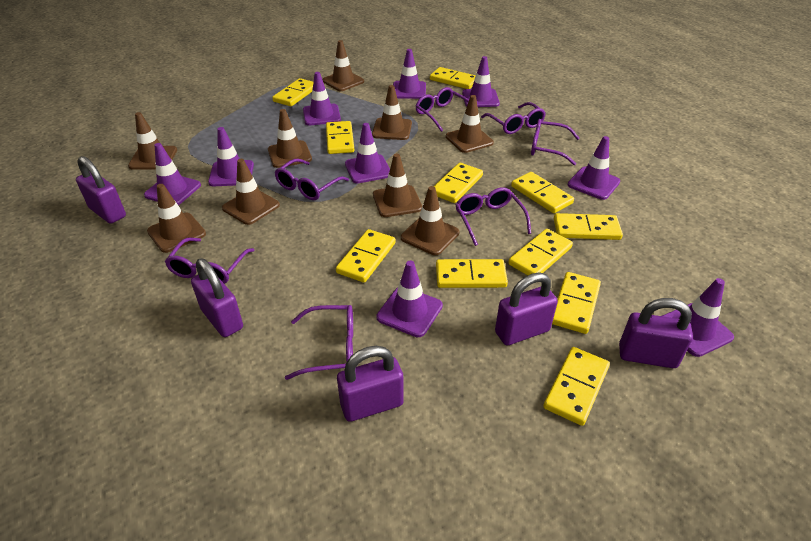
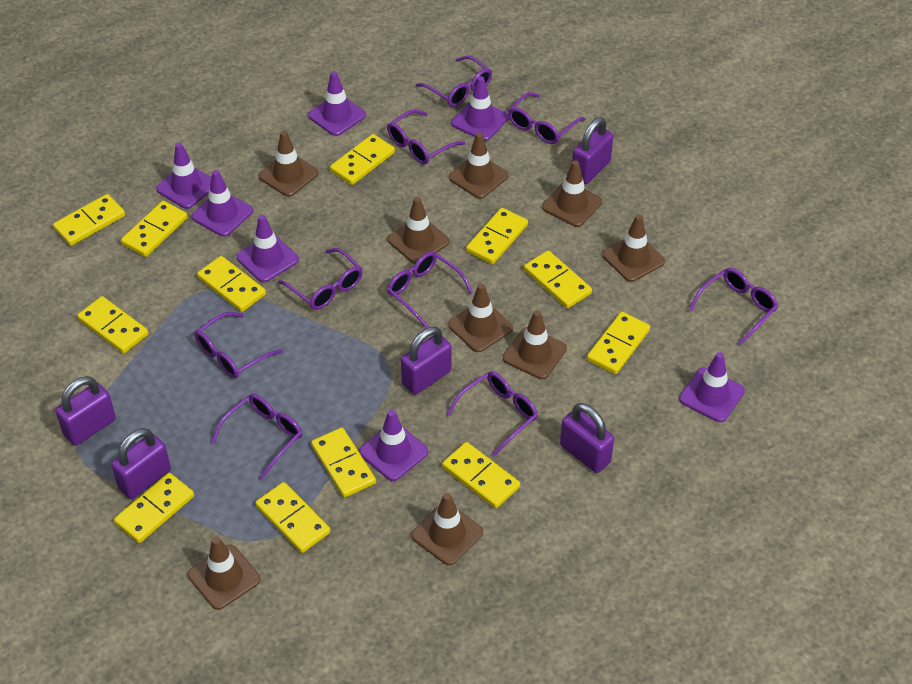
purple glasses: [165,238,255,284] [274,159,349,200] [285,305,353,380] [416,87,469,132] [456,187,531,246] [481,102,546,134] [531,119,580,165] = 7 -> [195,312,283,378] [211,394,302,479] [278,248,363,310] [387,109,465,164] [387,252,473,328] [416,55,492,107] [447,371,538,456] [508,92,586,144] [689,268,778,346] = 9
purple traffic cone: [144,143,201,205] [208,127,254,186] [303,72,341,125] [345,123,390,183] [376,261,443,337] [393,49,426,99] [462,56,500,107] [568,136,620,200] [662,278,734,357] = 9 -> [156,143,211,209] [192,170,253,237] [236,215,299,283] [308,71,366,136] [359,410,428,481] [452,76,509,141] [679,352,745,422] = 7
yellow domino: [272,78,313,106] [326,121,354,154] [336,229,396,283] [430,67,476,89] [434,163,483,203] [436,259,508,288] [508,229,573,275] [511,172,574,213] [544,347,610,426] [552,272,601,334] [554,213,623,240] = 11 -> [53,194,125,246] [77,296,148,353] [114,473,194,543] [121,201,188,257] [197,256,266,312] [255,482,330,553] [311,428,376,498] [330,134,395,185] [442,442,520,508] [466,208,528,264] [524,251,592,308] [587,312,650,374] = 12

